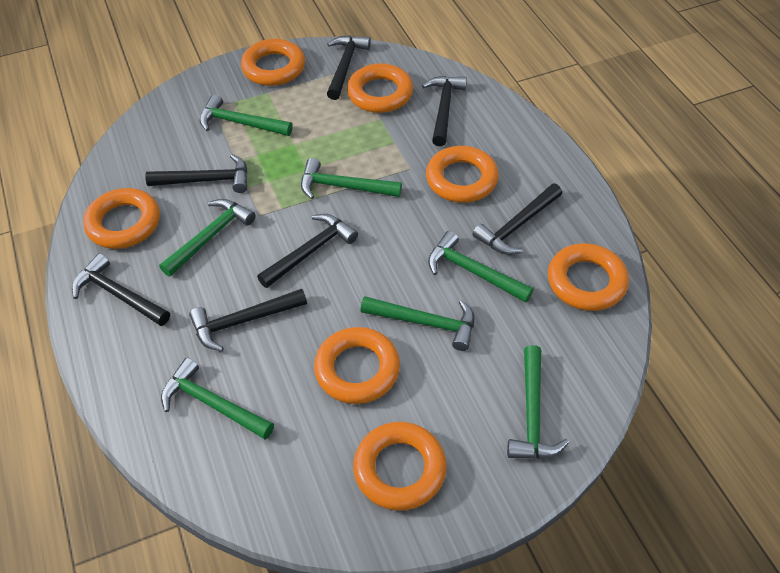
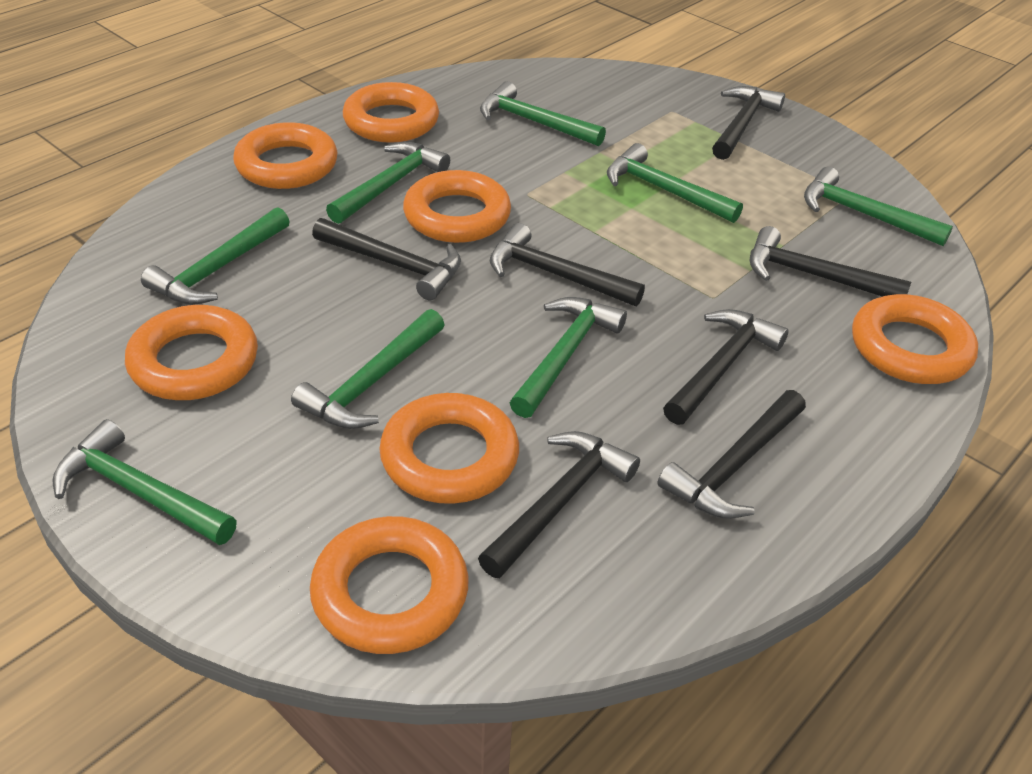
green hammer: [159,199,255,277] [161,358,274,440] [199,94,293,136] [301,158,402,199] [360,296,474,351] [428,231,534,303] [507,345,569,459] = 7 -> [52,419,237,545] [141,207,290,305] [291,309,445,429] [326,142,450,224] [480,81,606,146] [510,297,627,418] [607,143,743,223] [804,167,953,246] = 8

